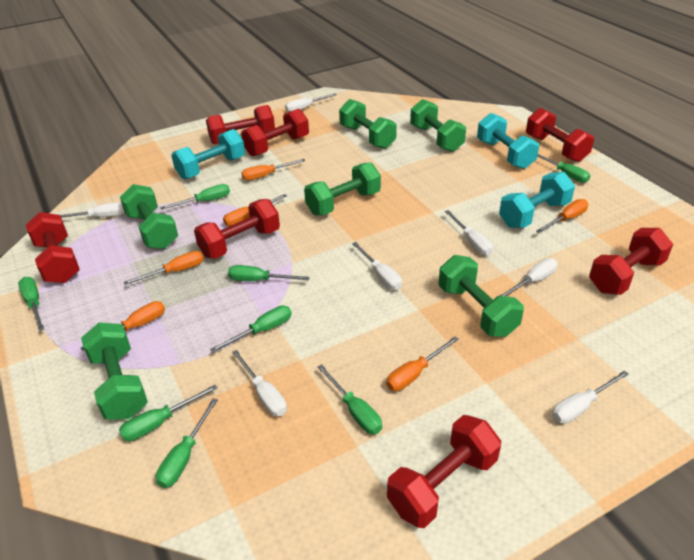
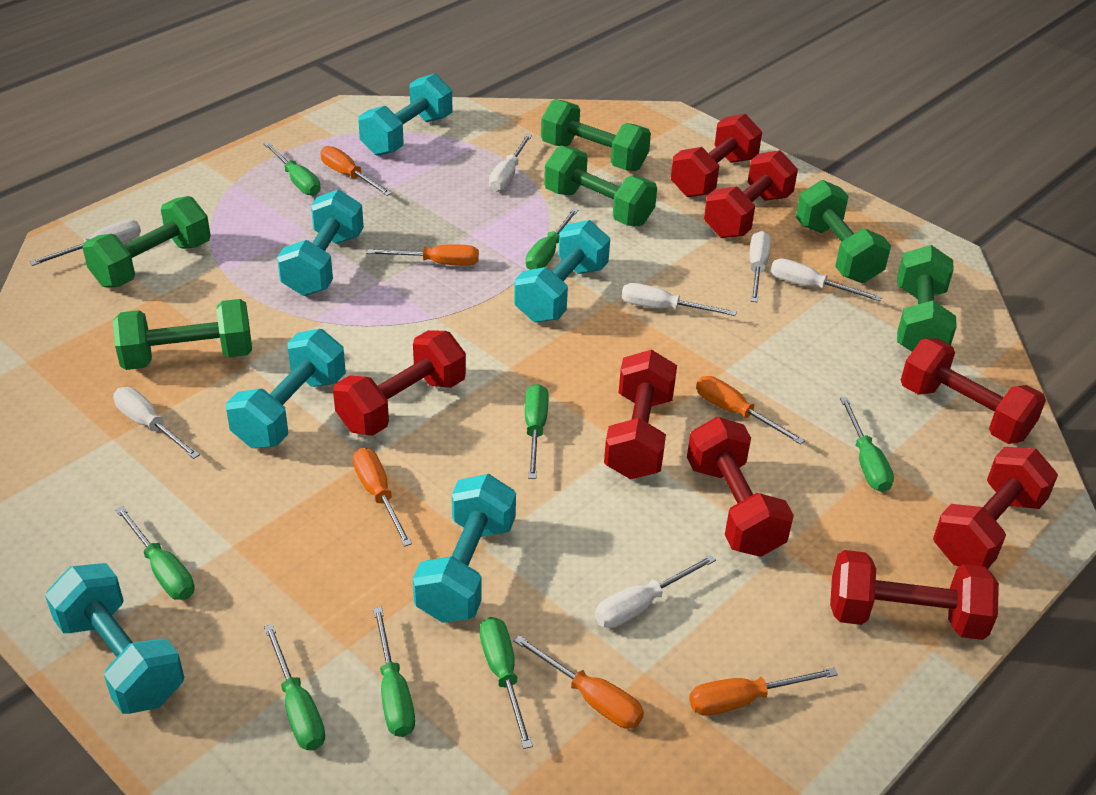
red dumbbell: [26,212,80,283] [194,199,280,259] [206,105,275,144] [241,109,309,156] [387,415,501,528] [526,108,594,162] [589,228,673,295] = 7 -> [333,330,466,436] [604,349,677,479] [671,114,762,197] [687,417,794,557] [704,150,798,238] [830,550,999,640] [901,338,1046,444] [933,447,1058,569] = 8
turquoise dumbbell: [171,129,245,179] [477,113,539,169] [499,172,575,228] = 3 -> [45,563,184,714] [226,329,346,448] [277,189,364,296] [358,74,452,156] [413,474,516,623] [514,220,610,322] = 6

